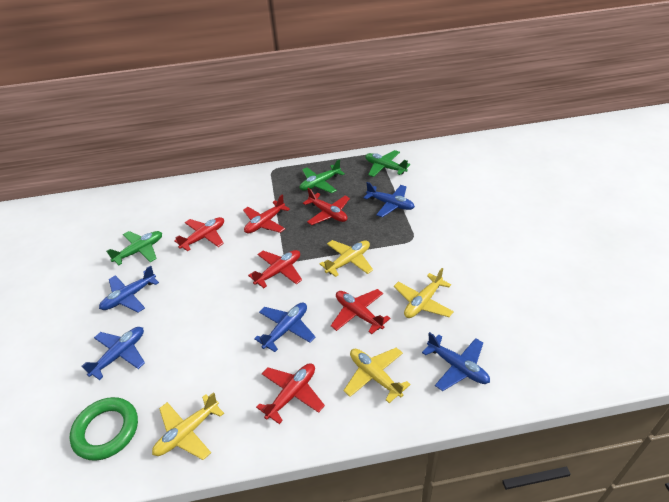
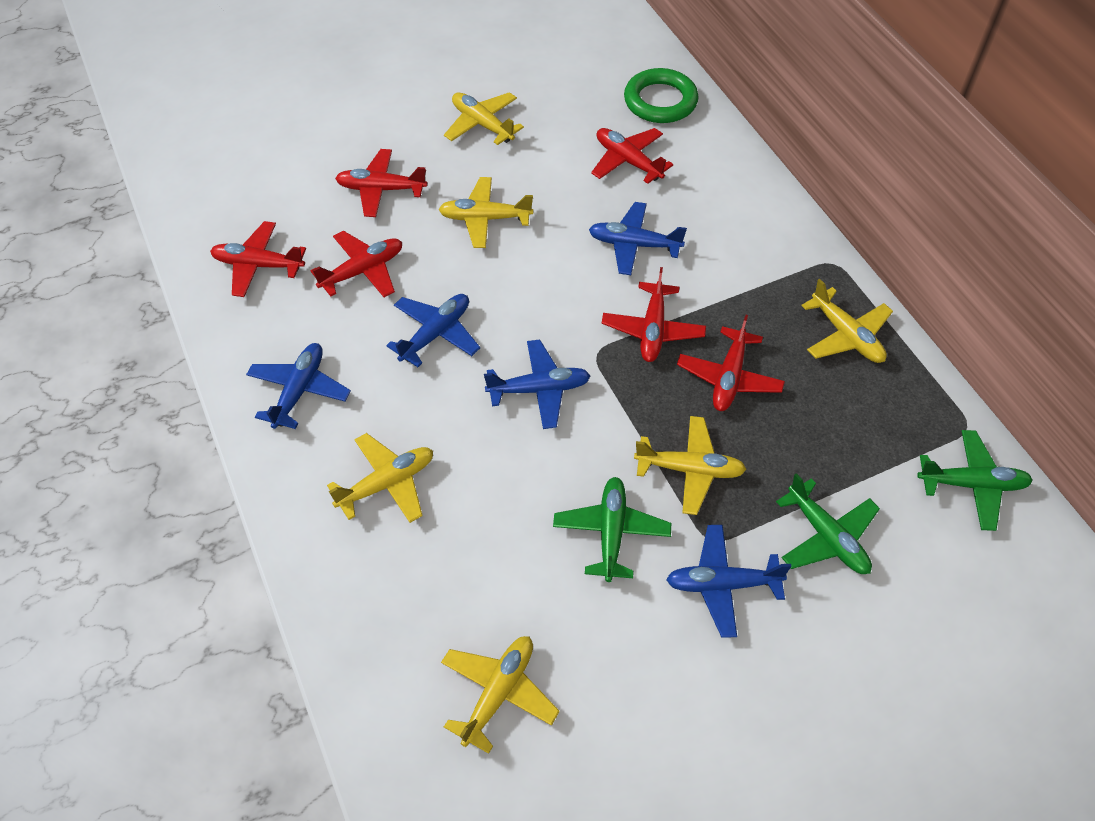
yellow plane: [152,392,224,460] [320,240,373,277] [344,347,411,403] [394,268,454,318] = 4 -> [327,433,433,523] [438,177,533,248] [441,636,560,754] [444,92,524,145] [634,416,747,515] [801,279,893,363] = 6

